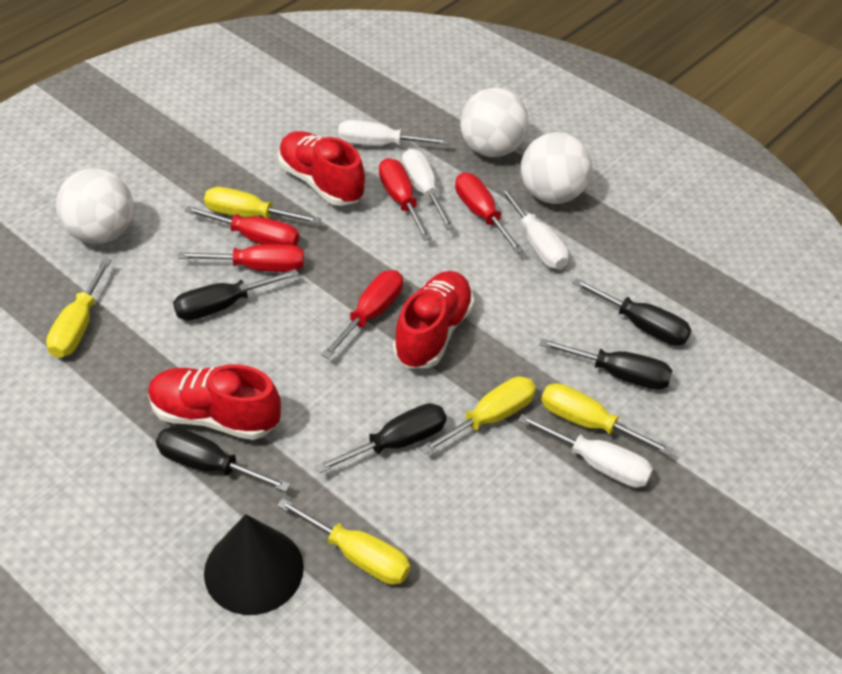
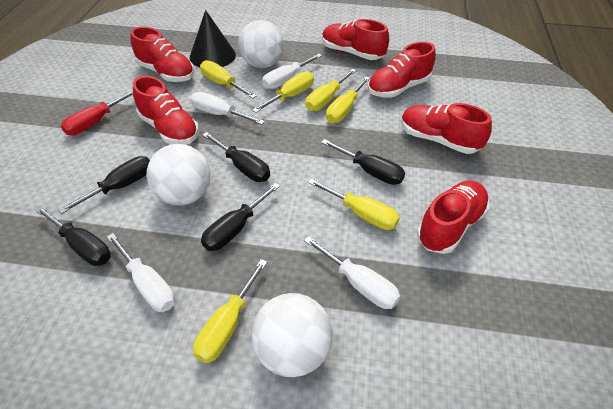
red screwdriver: [178,244,304,272] [185,206,299,246] [321,270,403,359] [379,158,431,241] [455,173,524,253] = 5 -> [61,90,133,135] = 1
red shoe: [148,364,281,440] [278,131,365,206] [393,271,474,369] = 3 -> [130,27,194,82] [133,76,199,145] [322,19,389,60] [368,42,436,98] [401,103,492,154] [417,181,489,254] = 6
yellow screwdriver: [46,258,112,358] [204,187,321,224] [277,498,410,585] [420,376,536,454] [541,383,674,456] = 5 -> [193,259,267,363] [200,60,257,99] [252,71,314,113] [306,69,356,111] [308,178,400,230] [326,77,370,123] = 6

